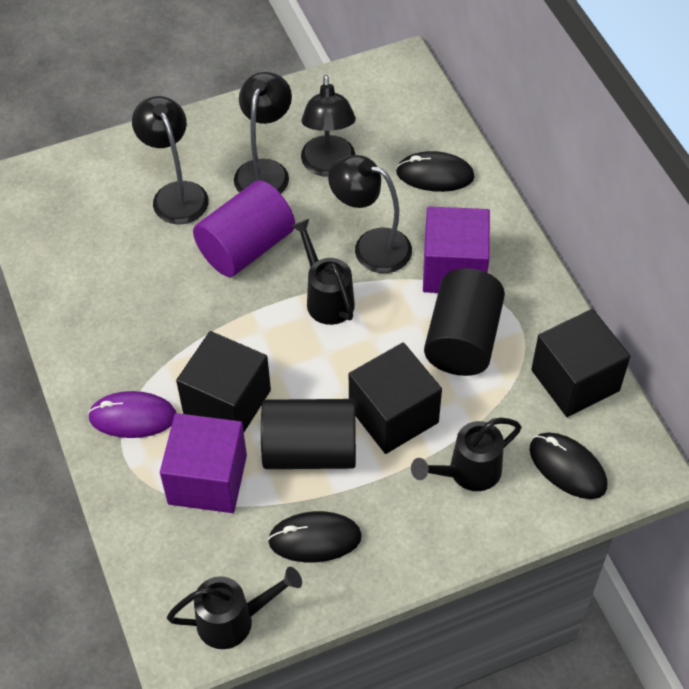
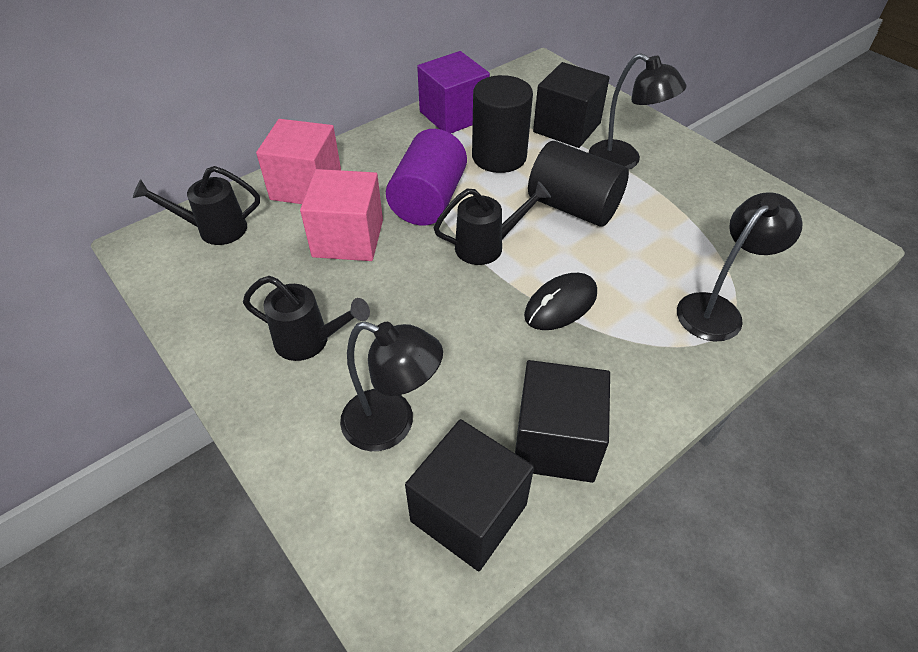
black lamp: [132,96,209,224] [234,72,292,194] [301,75,356,177] [328,155,412,273] = 4 -> [340,321,443,451] [589,53,687,170] [677,192,803,342] = 3
black mouse: [268,511,362,562] [396,151,475,192] [529,433,607,499] = 3 -> [524,273,597,330] = 1
pink cube: none = 0 -> [256,119,341,204] [300,169,383,261] = 2
purple cube: [160,413,247,513] [423,206,490,293] = 2 -> [417,51,490,133] = 1
purple mouse: [88,391,176,438] = 1 -> none = 0

